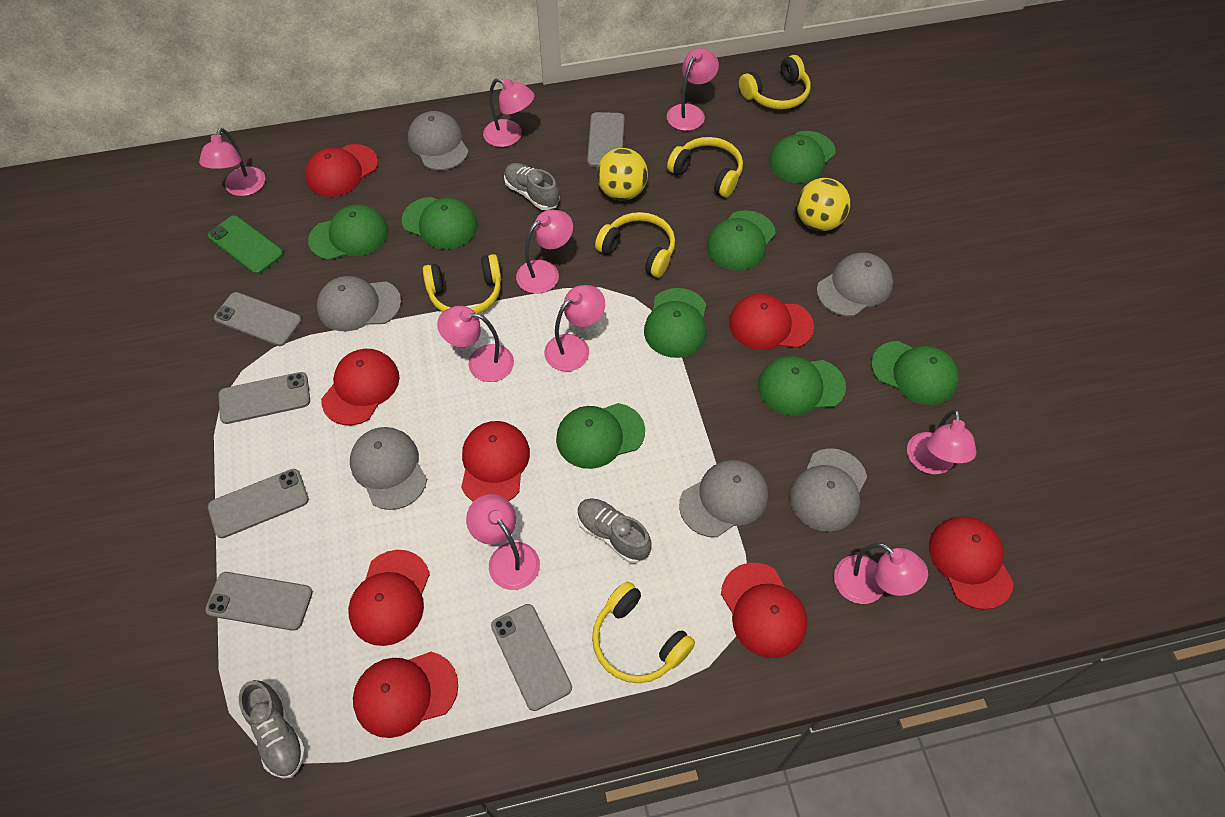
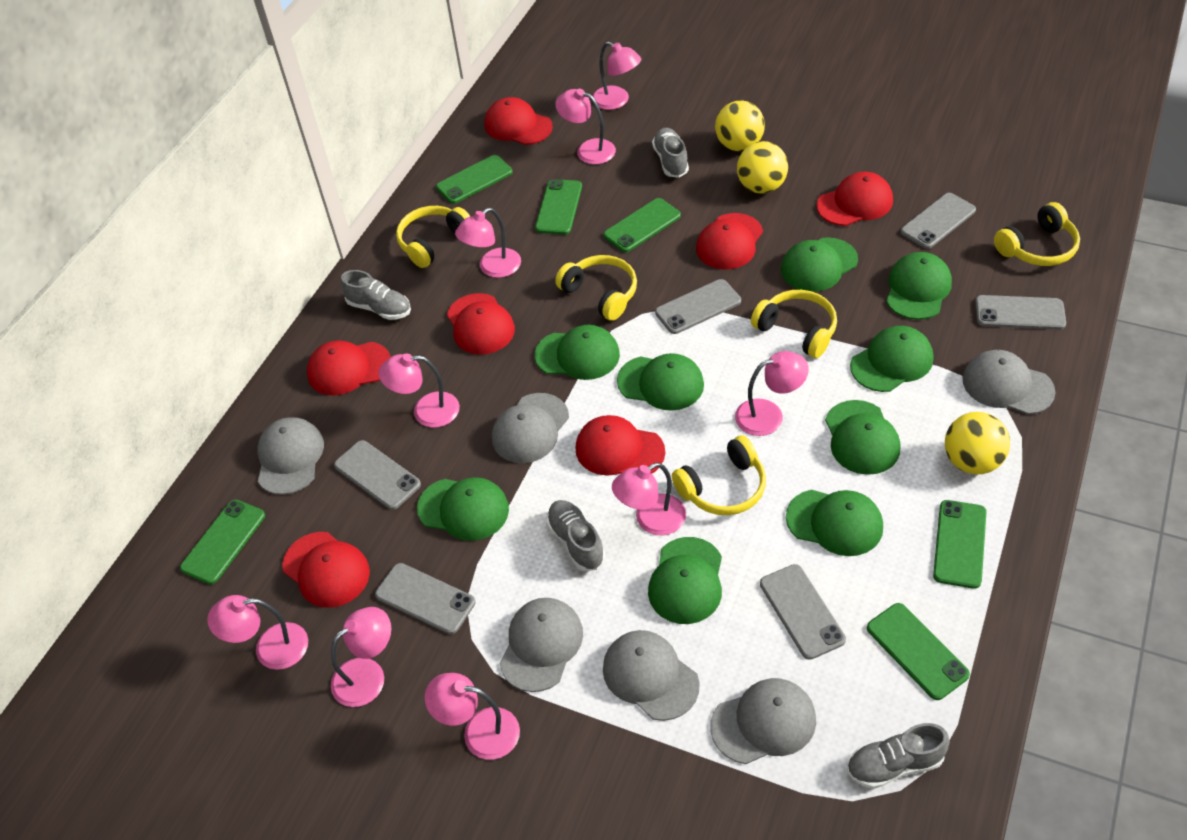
green cap: [308,204,389,260] [402,197,478,249] [556,403,645,469] [644,288,706,358] [707,210,776,271] [758,356,846,416] [769,131,836,183] [871,341,959,405] = 8 -> [417,477,509,541] [535,325,620,380] [617,353,704,411] [648,537,722,624] [781,237,858,292] [786,490,883,556] [825,400,900,475] [850,326,933,392] [886,252,952,320] = 9
green phone: [208,215,284,274] = 1 -> [180,499,265,585] [436,155,513,204] [535,179,582,235] [603,198,681,252] [867,603,970,700] [933,500,987,589] = 6
grey shoe: [239,680,306,779] [504,163,560,210] [577,498,651,563] = 3 -> [341,270,411,320] [546,500,605,571] [652,128,689,178] [847,723,950,789] = 4
red cap: [305,144,378,197] [321,349,399,425] [348,550,430,646] [353,652,458,738] [461,421,530,502] [721,563,808,658] [729,294,814,350] [929,516,1014,610] = 8 -> [282,532,370,608] [307,340,391,395] [447,293,515,355] [484,97,553,145] [576,415,665,476] [696,213,763,269] [817,172,893,226] = 7
yellow ball: [597,148,648,200] [797,178,850,231] = 2 -> [715,101,765,151] [737,141,788,194] [945,412,1010,474] = 3

